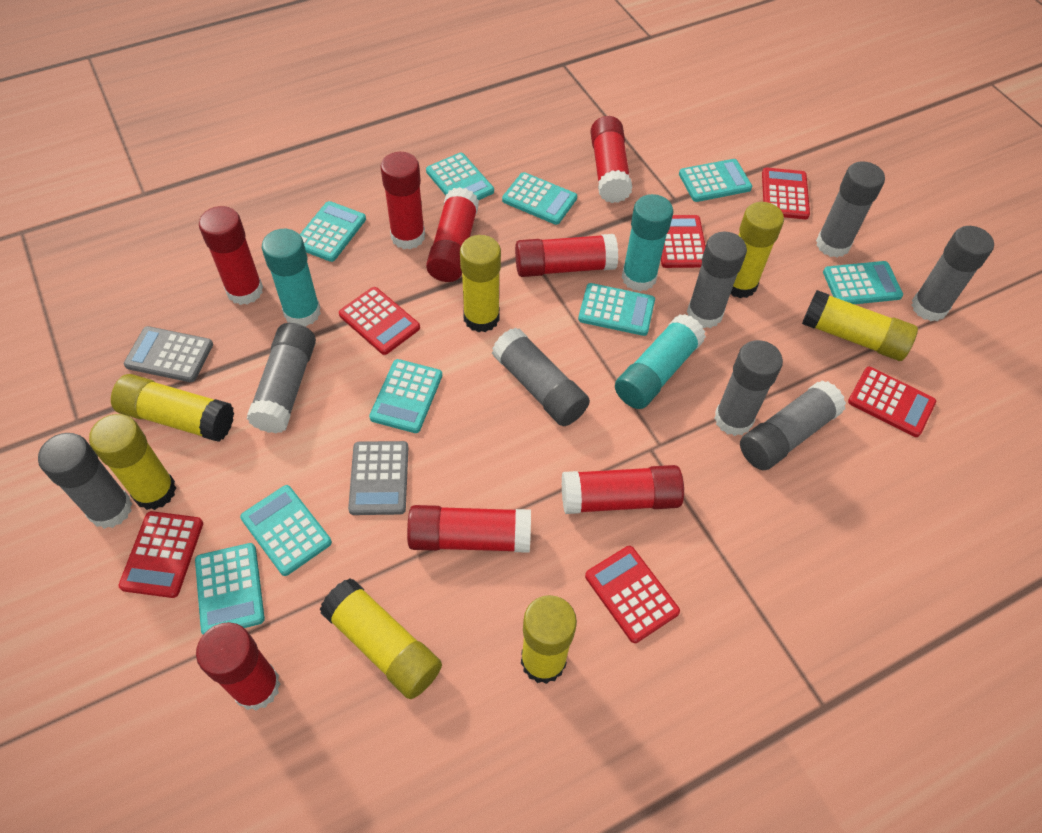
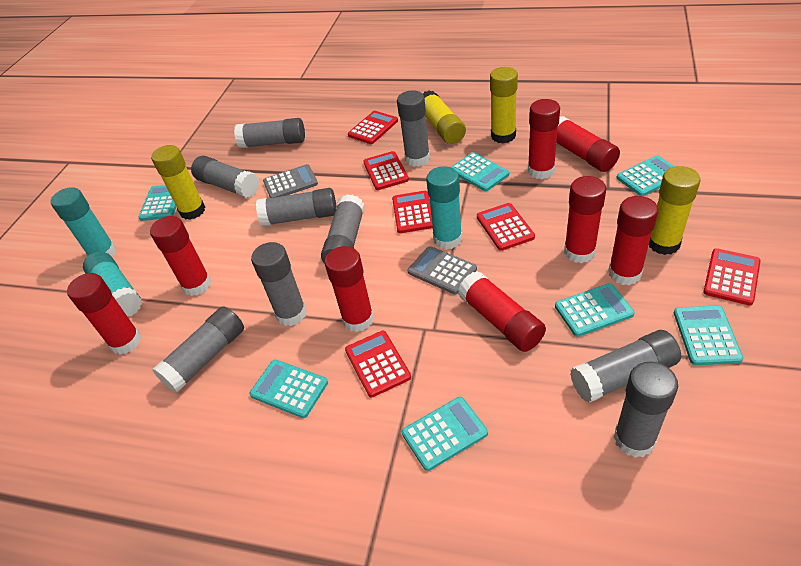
grey glue stick: [38,433,132,529] [246,323,316,433] [492,328,590,426] [687,232,747,328] [714,340,783,436] [740,380,846,470] [816,161,885,258] [911,226,994,321] = 8 -> [152,306,244,393] [191,156,259,198] [234,118,305,148] [251,242,307,326] [256,188,336,227] [321,194,365,264] [397,90,430,167] [570,330,681,403] [614,361,678,458] = 9
turquoise calculator: [195,543,265,634] [240,485,332,576] [300,201,366,262] [369,359,442,433] [426,153,494,200] [502,172,577,225] [578,283,655,336] [679,159,752,202] [823,261,903,304] = 9 -> [138,185,176,221] [250,360,328,418] [402,397,488,471] [451,152,509,191] [555,283,634,337] [617,155,675,196] [674,305,743,365] = 7
yellow glue stick: [89,414,176,510] [111,374,234,442] [320,578,442,699] [460,235,501,332] [521,595,577,684] [731,202,784,298] [802,290,918,361] = 7 -> [151,145,205,220] [423,90,466,144] [490,67,518,143] [649,166,701,255] = 4

